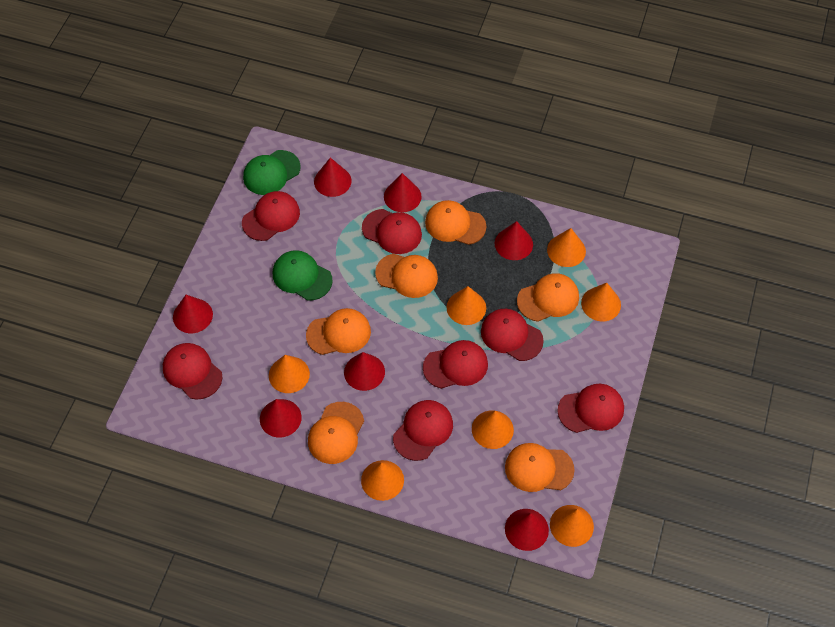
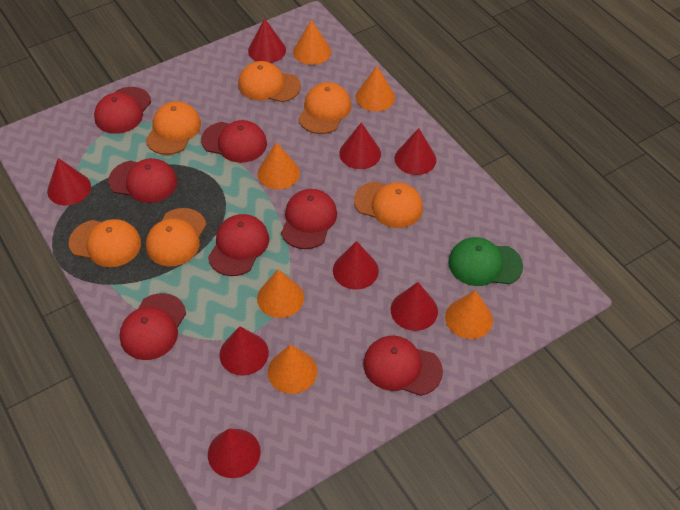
green cap: [243,150,301,195] [273,250,333,301] = 2 -> [448,237,523,286] = 1
orange cone: [269,355,310,393] [361,460,404,501] [447,286,486,325] [472,410,514,449] [547,228,586,267] [550,505,594,547] [581,283,621,321] = 7 -> [257,269,304,318] [258,142,300,190] [268,344,317,394] [293,20,331,65] [356,66,395,112] [445,290,493,339] = 6
red cone: [173,295,213,333] [260,399,302,437] [314,158,351,197] [344,352,385,391] [384,173,421,212] [495,221,533,260] [505,509,549,551] = 7 -> [47,158,91,205] [208,429,261,478] [219,326,269,375] [248,18,286,63] [333,241,379,290] [339,122,381,169] [391,282,438,331] [394,128,436,175] = 8

